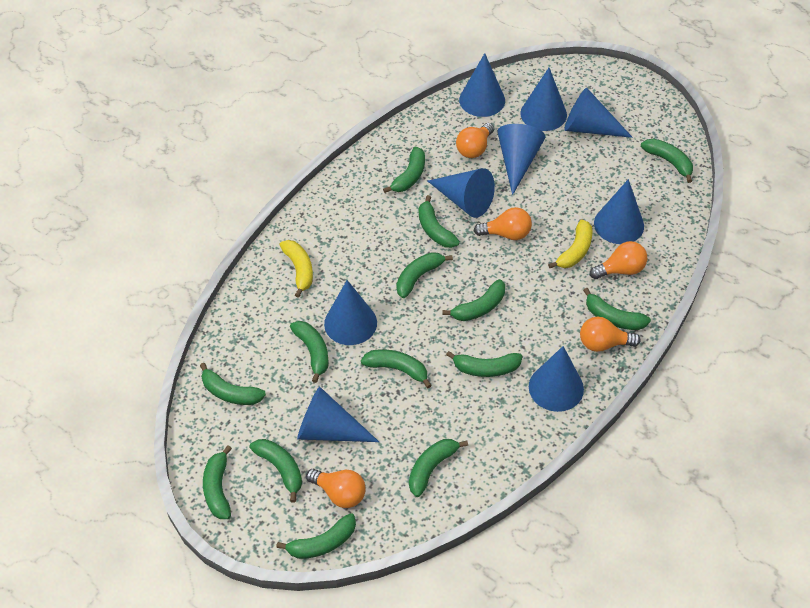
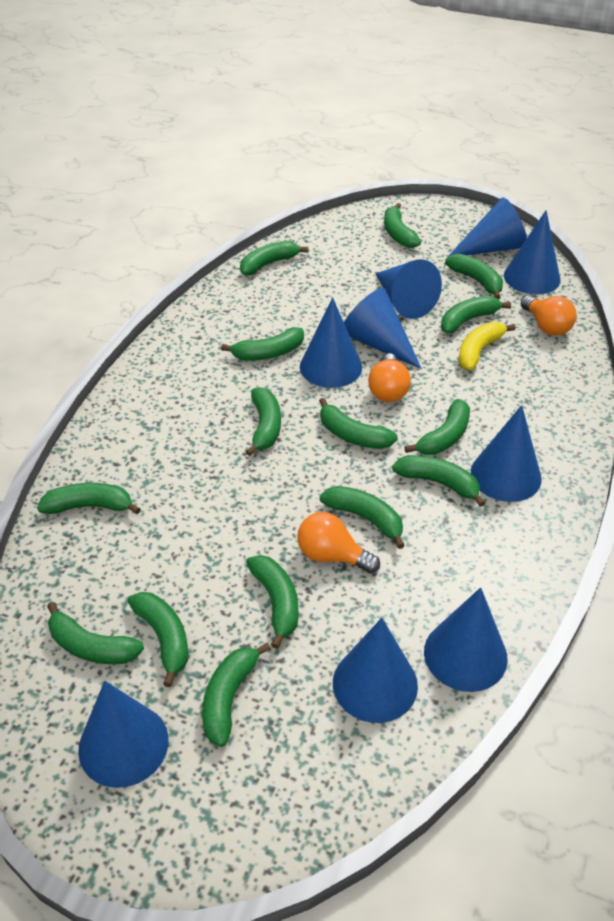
green banana: [200,363,266,405] [203,446,232,519] [250,439,302,502] [276,513,356,559] [290,321,329,383] [361,350,432,388] [383,146,425,193] [397,252,453,298] [409,439,468,497] [419,195,460,248] [442,279,505,321] [446,351,523,377] [583,288,651,330] [641,139,693,183] = 14 -> [37,483,141,514] [47,602,144,664] [128,592,188,687] [202,643,271,747] [221,327,304,361] [240,241,308,275] [245,387,281,456] [246,555,298,649] [319,398,398,449] [320,486,405,549] [384,203,421,248] [392,455,485,507] [405,399,470,455] [441,296,511,334] [445,254,503,300] = 15
orange light bulb: [306,469,366,508] [456,123,494,158] [474,207,532,240] [580,317,640,352] [590,241,647,279] = 5 -> [297,512,380,573] [368,353,411,402] [521,296,577,336] = 3
yellow banana: [280,240,313,298] [548,219,593,268] = 2 -> [458,322,516,370] = 1

